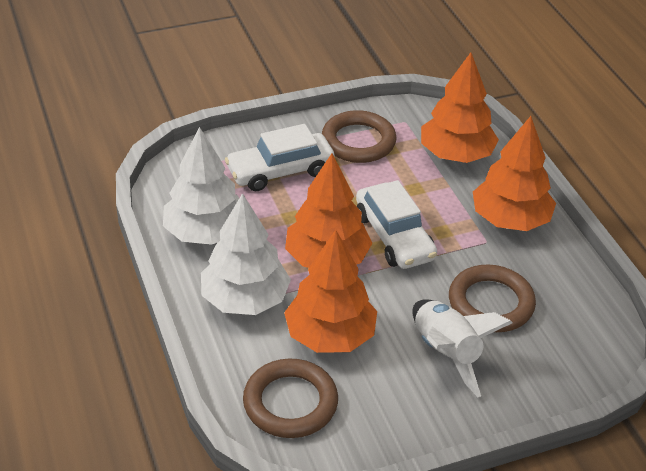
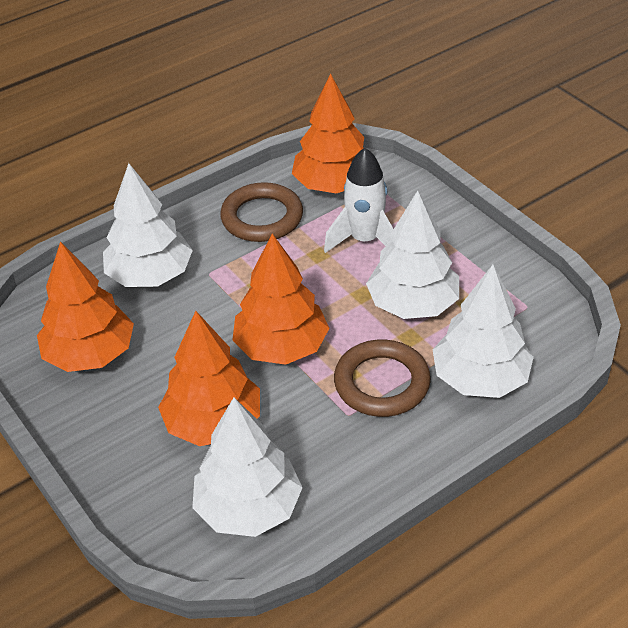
brown ring: [243,359,338,438] [322,110,397,163] [449,265,536,332] = 3 -> [220,182,303,242] [334,340,431,417] = 2
white car: [225,124,335,191] [356,180,437,269] = 2 -> none = 0
white tree: [163,127,239,245] [201,193,291,315] = 2 -> [103,163,193,287] [192,397,303,537] [366,190,459,319] [432,265,534,398] = 4

